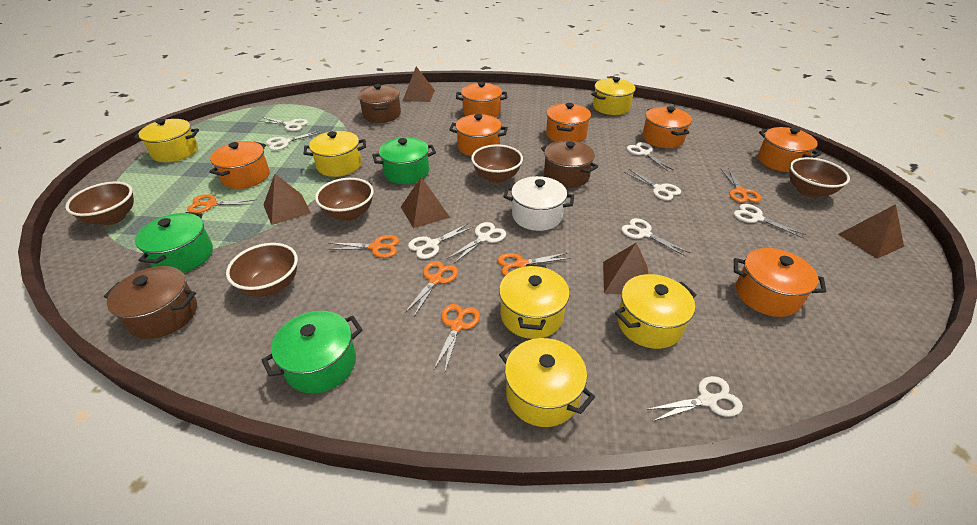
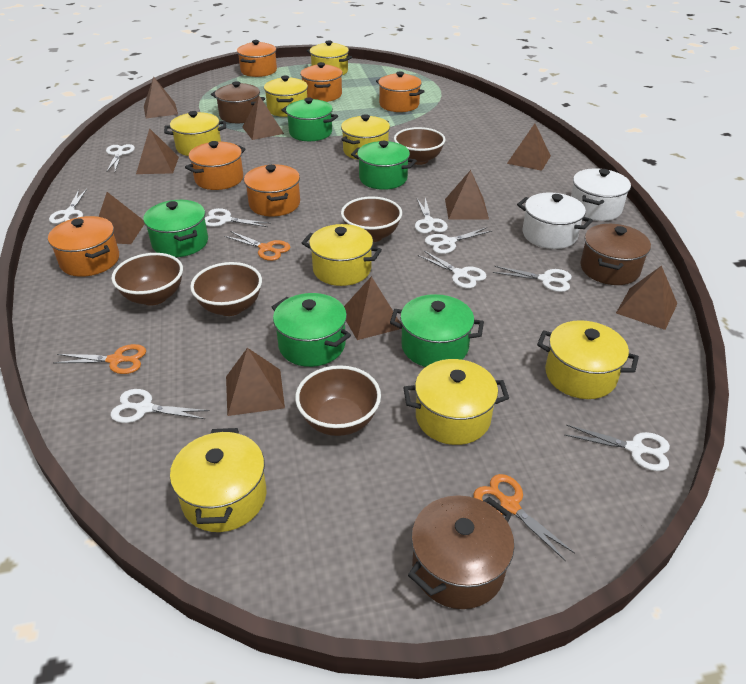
brown pyramid: [263,174,311,225] [401,177,450,228] [403,66,435,102] [603,243,648,295] [838,204,904,259] = 5 -> [99,192,144,244] [136,128,179,174] [144,77,178,118] [226,348,285,416] [242,96,284,140] [344,276,401,340] [445,170,489,220] [507,124,551,171] [616,266,677,330] = 9
green pot: [135,212,213,273] [261,311,363,394] [372,137,436,184] = 3 -> [143,200,208,257] [272,293,351,367] [281,97,338,141] [351,141,417,190] [390,294,484,367] = 5
orange pot: [209,141,269,189] [449,114,508,156] [456,82,507,118] [546,103,591,142] [642,106,692,148] [734,248,826,317] [758,127,821,172] = 7 -> [48,216,119,277] [185,141,246,190] [237,40,277,77] [244,164,300,216] [300,62,343,102] [376,71,425,112] = 6
orange scissors: [187,194,255,213] [326,235,399,258] [405,261,458,317] [434,304,480,371] [497,253,571,276] [721,168,761,203] = 6 -> [54,344,146,374] [224,231,291,261] [473,474,575,561] = 3
white pot: [503,176,574,231] = 1 -> [517,193,593,249] [571,168,631,221] = 2
yellow pot: [133,119,199,162] [304,131,366,177] [499,264,570,339] [499,338,595,427] [591,77,637,115] [615,274,697,349] = 6 -> [164,111,226,156] [170,428,267,532] [264,76,308,117] [302,224,382,286] [307,40,352,75] [341,114,390,160] [403,359,509,445] [537,320,639,399] = 8

